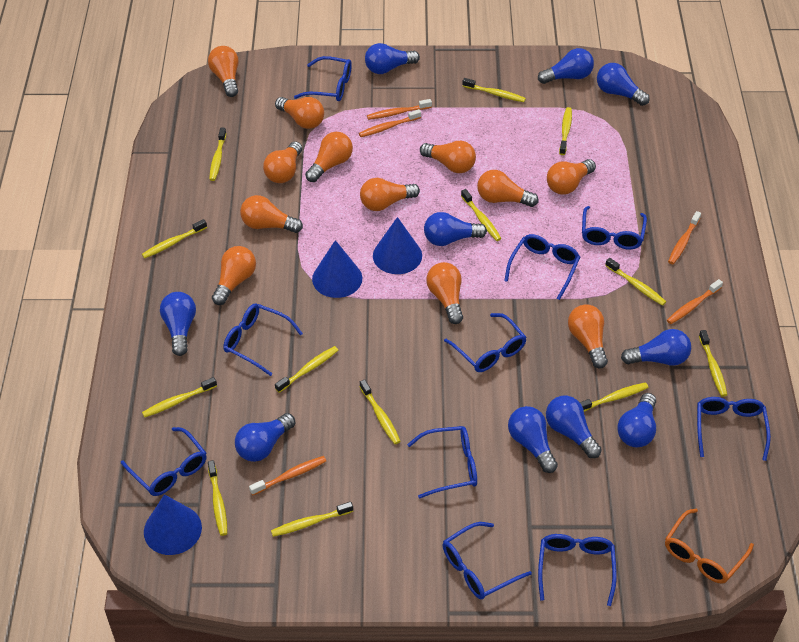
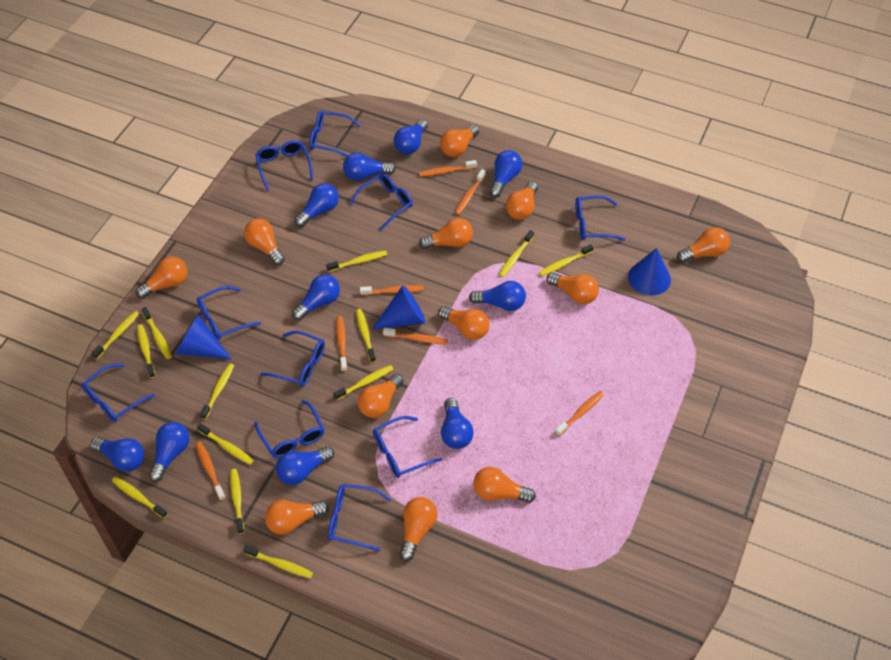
orange glasses: [665,509,754,584] = 1 -> none = 0
orange toothbrush: [249,456,326,495] [359,109,421,137] [367,99,432,120] [667,279,723,324] [668,211,701,264] = 5 -> [196,442,226,501] [336,316,347,372] [360,285,424,295] [383,328,448,345] [419,160,477,177] [455,169,486,215] [555,391,604,436] = 7

